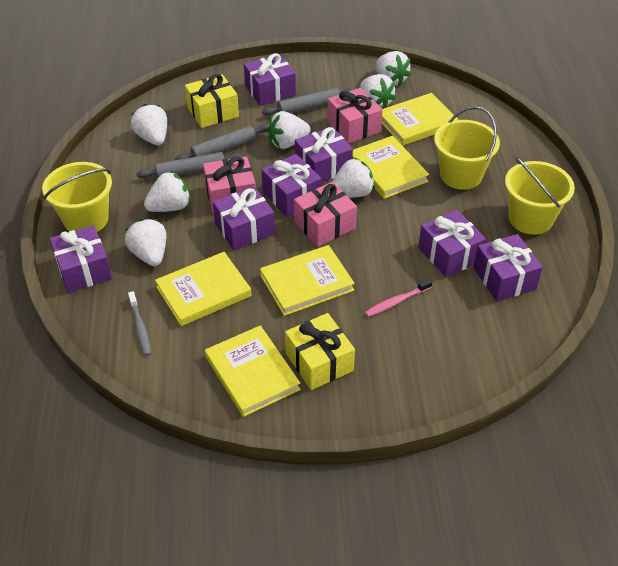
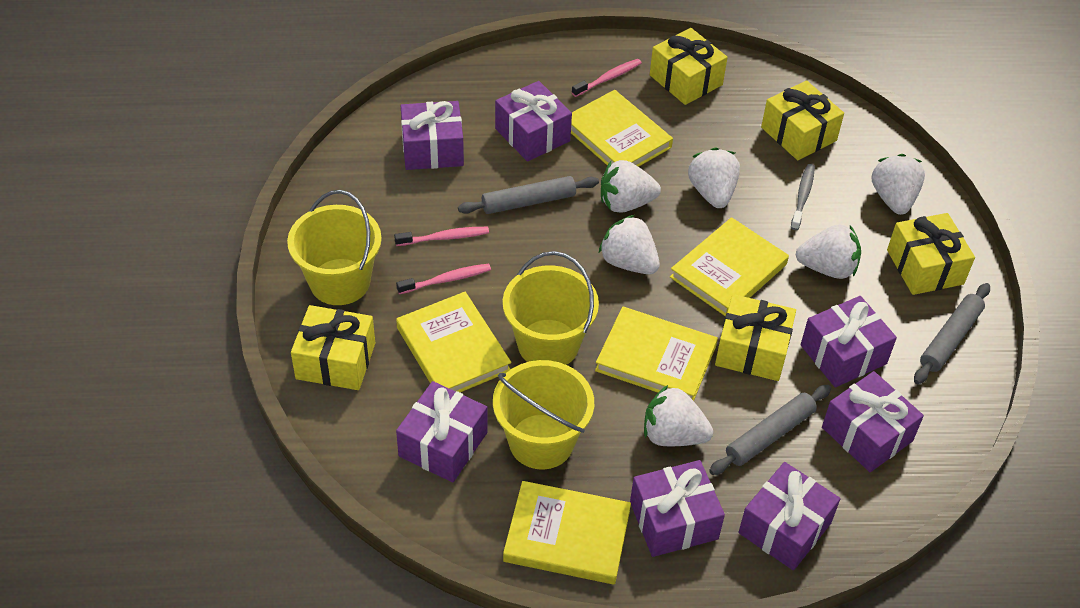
pink gift: [203,156,256,213] [294,182,357,247] [327,88,383,144] = 3 -> none = 0
pink toothbrush: [365,279,432,317] = 1 -> [394,227,489,246] [396,264,491,294] [572,59,642,97] = 3
white strawberry: [125,219,167,266] [131,104,167,145] [144,171,191,212] [268,111,311,149] [332,158,375,198] [360,74,396,109] [376,51,411,87] = 7 -> [599,215,660,274] [601,160,661,213] [644,385,713,446] [688,147,740,208] [796,224,861,279] [872,154,925,215] = 6
yellow gift: [185,74,239,128] [285,313,355,390] = 2 -> [291,305,375,390] [650,28,728,105] [715,294,796,381] [761,80,844,160] [887,213,975,295] = 5

